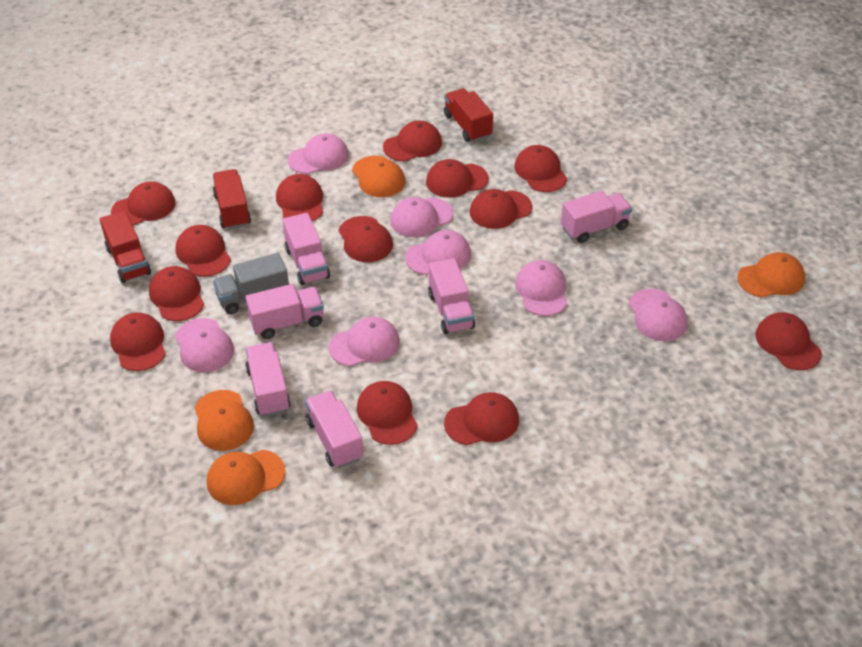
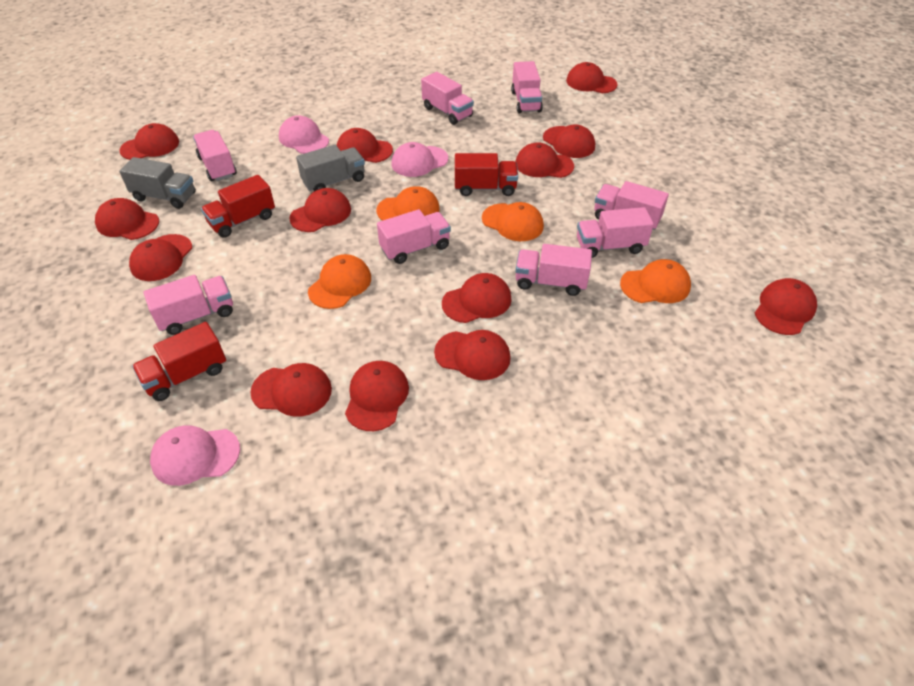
grey truck: [213,253,289,314] = 1 -> [119,157,196,209] [296,145,365,191] = 2
pink cap: [175,318,234,372] [288,133,349,174] [329,317,400,366] [390,197,453,237] [405,230,471,275] [515,260,567,316] [628,288,688,341] = 7 -> [150,425,240,486] [279,115,329,154] [392,142,448,177] = 3
pink truck: [245,342,291,417] [246,284,324,339] [282,213,330,285] [305,390,363,468] [428,258,475,334] [561,191,632,243] = 6 -> [144,275,233,335] [193,130,237,181] [377,209,451,264] [421,72,474,125] [511,61,543,113] [515,244,592,296] [577,207,654,258] [594,181,669,230] = 8

